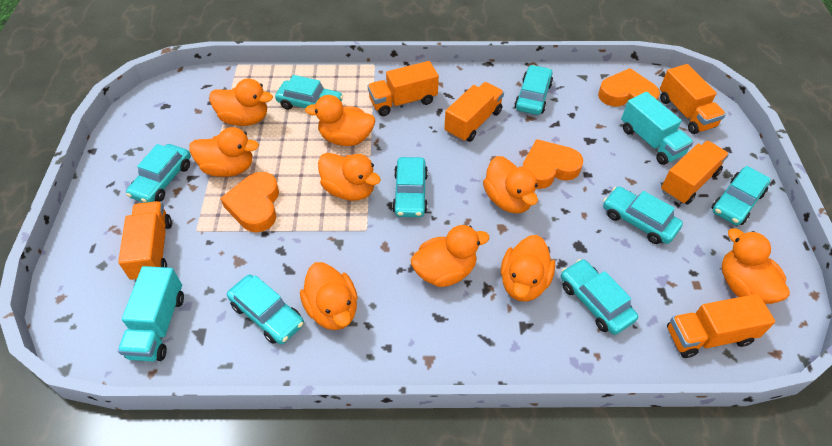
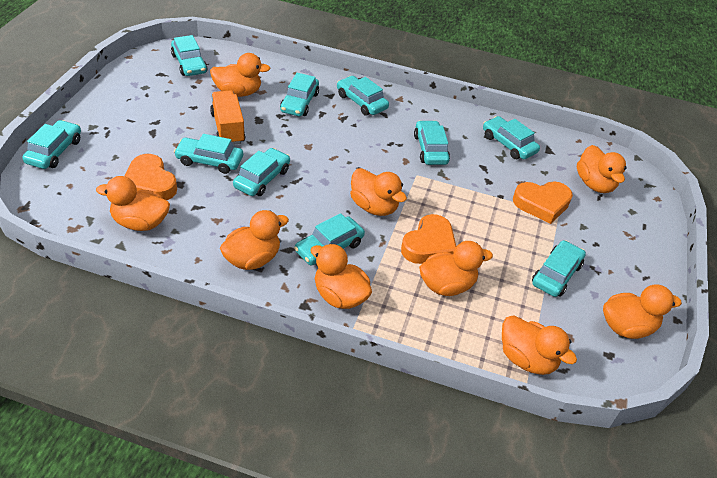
orange truck: [118,201,172,280] [368,61,439,116] [444,82,504,142] [660,64,726,134] [661,141,729,205] [667,294,775,358] = 6 -> [210,90,246,145] = 1
turquoise car: [126,144,191,203] [227,275,304,344] [275,75,343,110] [392,157,428,217] [515,65,553,115] [561,259,638,335] [603,186,683,244] [712,166,770,225] = 8 -> [22,120,81,169] [171,35,208,76] [174,134,243,174] [233,148,290,196] [280,73,319,116] [294,213,365,266] [337,76,389,116] [414,120,450,165] [483,116,540,159] [532,240,586,297] = 10
turquoise truck: [118,266,184,362] [621,92,694,165] = 2 -> none = 0

